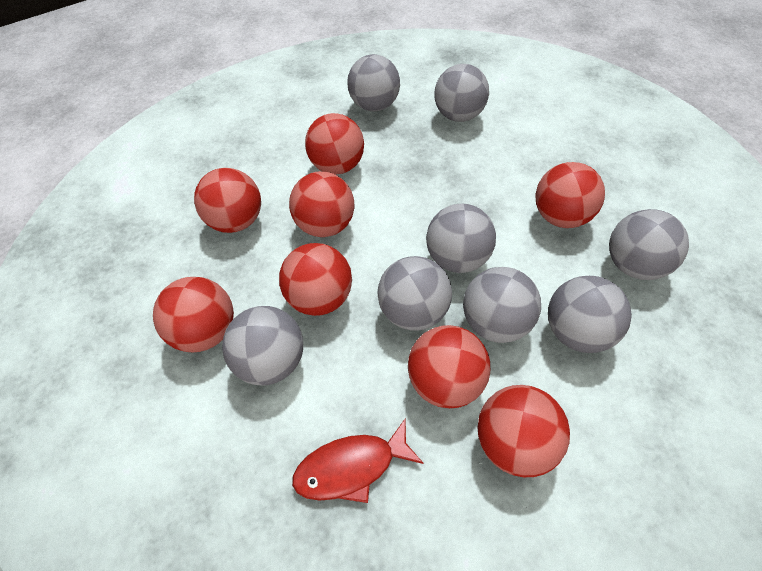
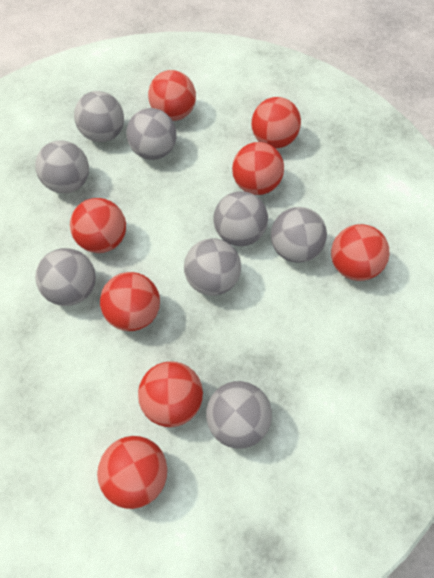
red fish: [292,419,423,503] = 1 -> none = 0

